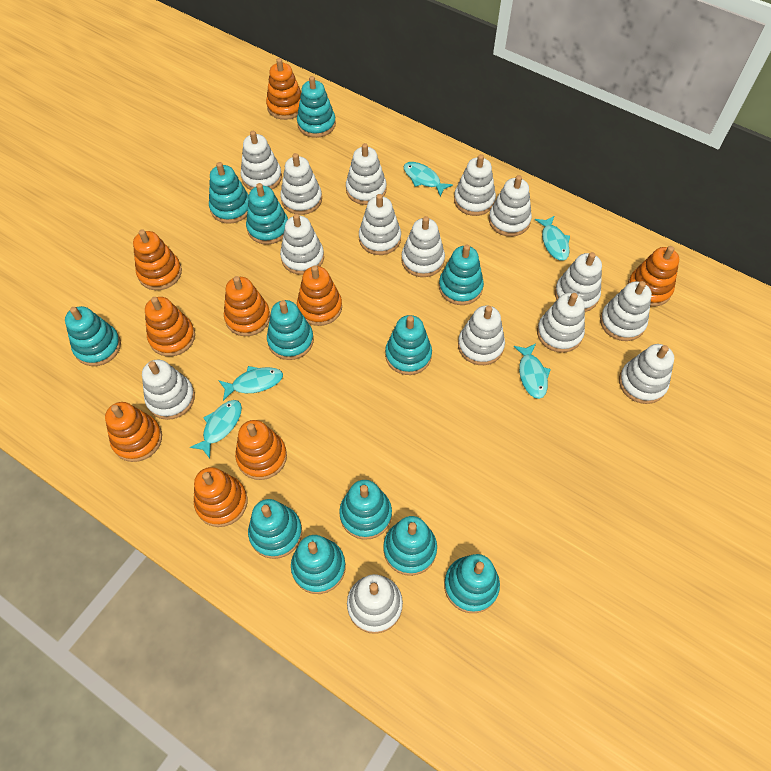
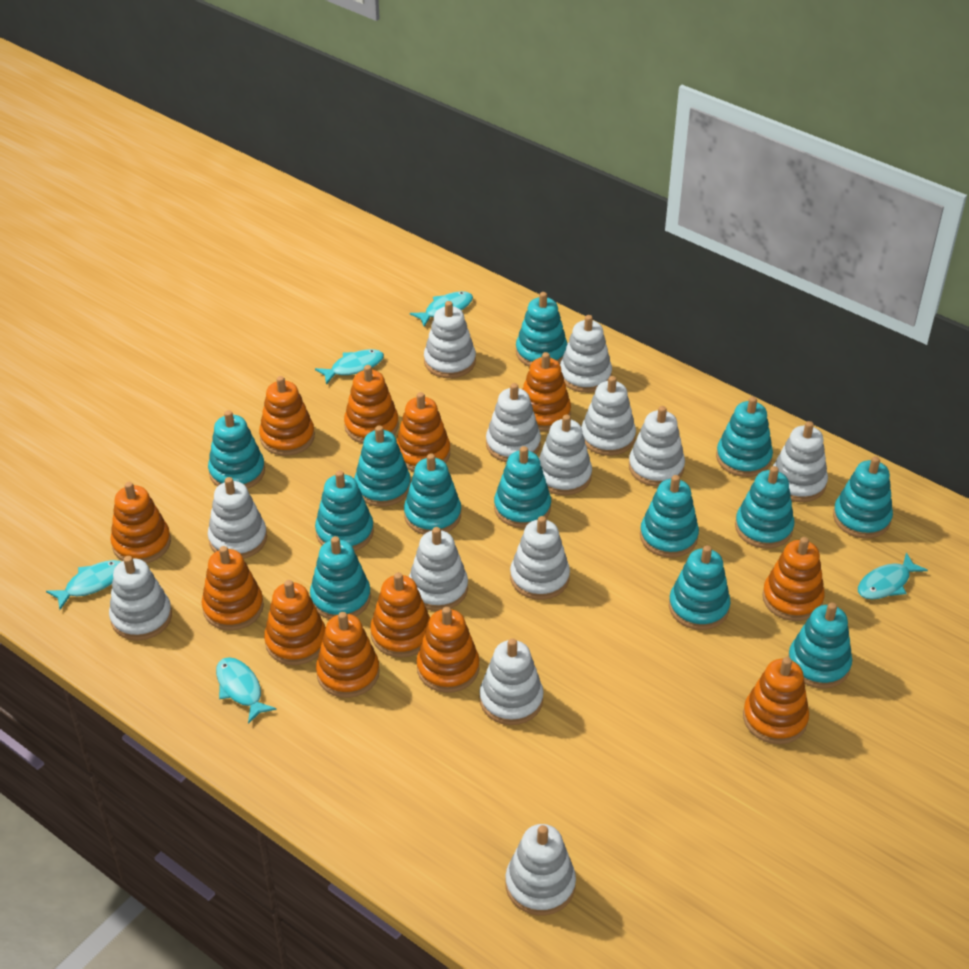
orange stacking toy: [105,402,162,462] [133,229,182,290] [145,297,195,357] [194,467,247,527] [224,276,270,336] [235,420,287,480] [266,58,301,120] [297,265,342,326] [628,246,679,307] = 9 -> [110,482,171,564] [202,546,264,630] [259,376,315,456] [264,580,326,665] [316,612,380,698] [344,365,399,443] [370,572,430,658] [396,392,450,471] [417,607,479,693] [523,352,571,431] [743,657,809,744] [762,537,825,621] = 12
turquoise stacking toy: [65,306,121,366] [209,162,249,224] [246,183,288,244] [248,499,302,559] [267,300,314,360] [291,535,346,594] [297,76,336,138] [339,480,392,540] [383,516,437,576] [385,315,432,375] [439,244,484,305] [444,554,500,613] = 12 -> [208,410,265,489] [310,536,371,619] [315,471,374,551] [354,425,411,507] [404,454,461,535] [494,446,551,528] [516,292,567,367] [640,475,699,558] [669,545,731,630] [716,397,773,477] [735,466,794,548] [788,603,852,689] [833,456,893,538] = 13
white stacking toy: [142,360,195,420] [241,131,282,190] [280,153,322,215] [280,214,324,275] [346,143,387,205] [347,574,403,634] [359,194,401,255] [401,216,445,277] [454,154,496,216] [458,306,505,365] [489,175,532,237] [537,293,585,353] [555,252,602,312] [600,281,652,341] [619,344,674,404] = 15 -> [109,556,172,641] [208,477,267,559] [409,527,468,611] [424,301,476,378] [479,638,543,725] [486,383,541,462] [505,824,576,916] [510,516,570,600] [539,414,592,496] [560,315,612,393] [581,376,636,456] [629,406,685,486] [773,421,828,502] = 13

